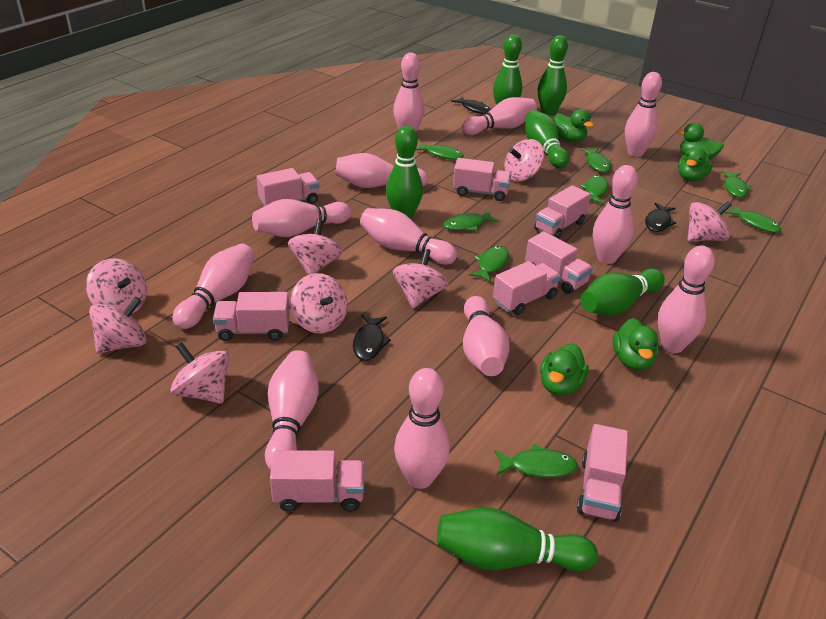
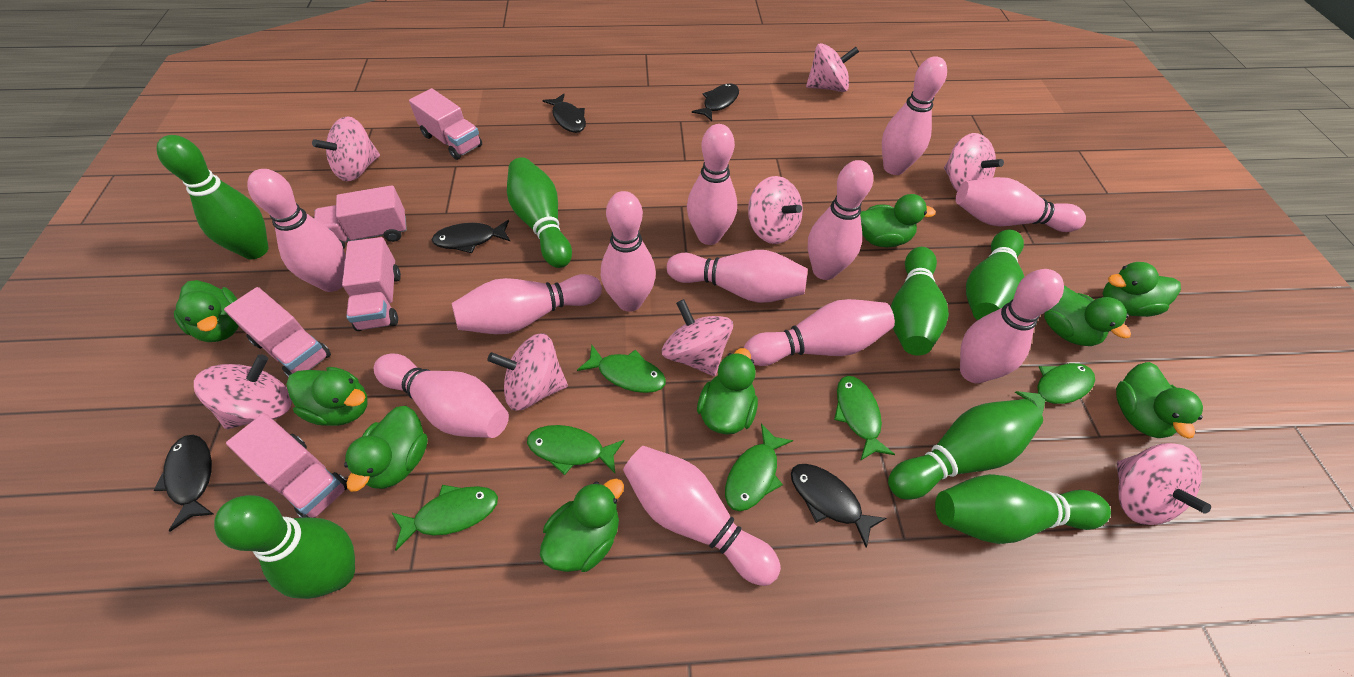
black fish: [353,314,391,361] [451,96,491,114] [645,203,677,232] = 3 -> [154,435,213,532] [432,220,511,253] [542,94,586,133] [692,83,739,121] [791,464,886,548] = 5
green bowling pin: [386,126,423,219] [437,508,598,571] [493,35,522,105] [525,110,569,168] [538,35,568,115] [580,268,665,315] = 6 -> [157,135,269,259] [214,495,355,599] [507,157,572,268] [888,399,1043,500] [891,247,949,356] [935,474,1111,544] [966,230,1024,320] = 7
green duck: [540,343,589,396] [554,109,594,142] [612,318,659,371] [676,123,724,160] [678,146,713,181] = 5 -> [174,280,239,342] [286,367,368,426] [344,406,428,492] [540,478,624,572] [697,348,758,435] [860,194,936,247] [1044,285,1131,346] [1103,262,1181,317] [1116,362,1203,439] = 9
green fish: [416,142,464,160] [443,210,499,231] [469,246,509,283] [494,444,578,478] [580,148,612,172] [580,175,608,204] [721,171,751,197] [724,205,781,233] = 8 -> [391,485,498,550] [527,425,625,475] [577,345,666,393] [725,423,793,511] [834,376,895,461] [1015,363,1095,414] = 6
pink truck: [213,292,290,341] [256,168,319,206] [270,450,364,512] [453,158,511,201] [493,261,561,315] [525,231,593,294] [534,185,591,239] [577,424,628,522] = 8 -> [224,287,331,377] [226,413,347,518] [314,185,407,249] [342,237,401,331] [409,88,482,160] = 5

